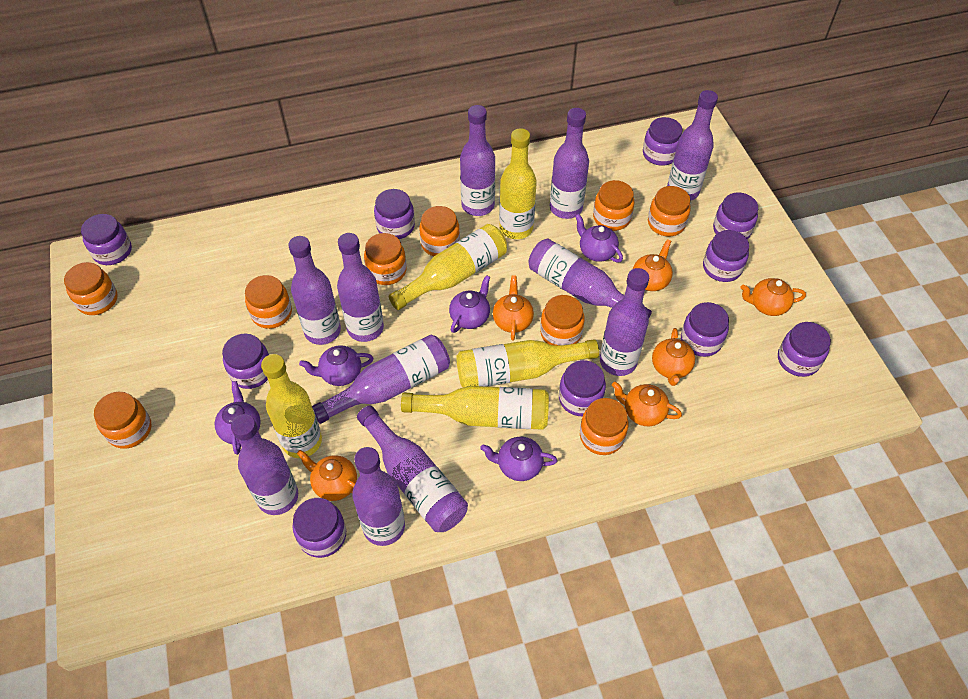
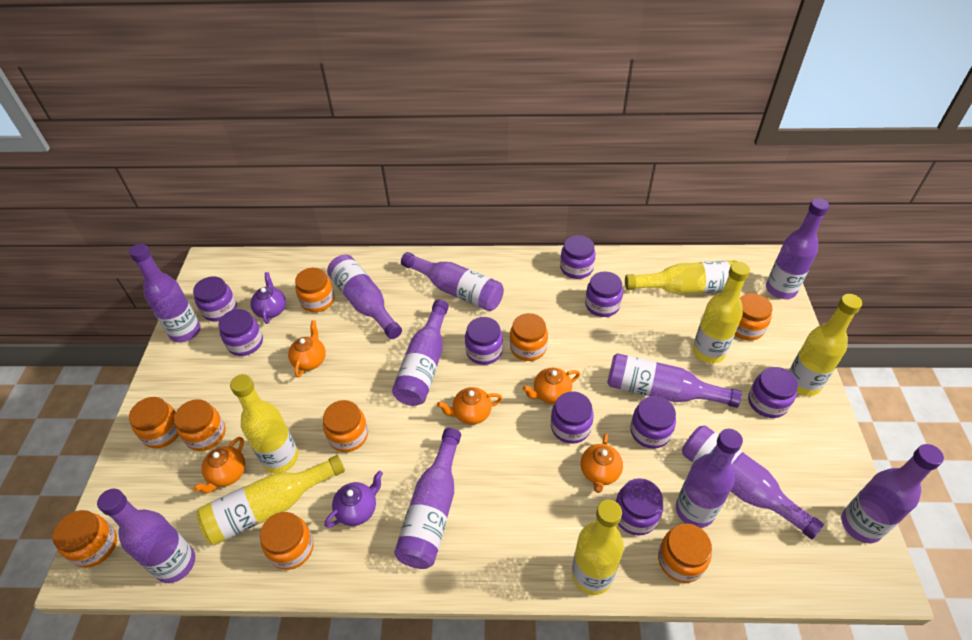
orange teapot: [297,450,357,501] [493,276,534,341] [612,382,682,426] [633,239,673,291] [652,328,695,386] [740,278,806,316] = 6 -> [193,437,245,494] [288,320,326,377] [437,387,502,425] [522,368,580,404] [581,433,623,493] = 5
purple jar: [81,214,132,265] [222,333,269,389] [292,498,346,558] [374,189,415,239] [559,360,606,416] [643,117,683,166] [681,302,729,357] [703,230,749,282] [713,192,758,239] [778,322,831,377] = 10 -> [193,276,237,322] [218,309,263,356] [465,317,503,365] [551,391,594,444] [560,235,596,279] [585,271,623,317] [616,478,663,535] [630,396,676,449] [748,367,798,418] = 9
purple teapot: [215,381,261,455] [299,345,373,386] [449,275,490,333] [480,437,558,481] [575,214,623,263] = 5 -> [251,272,286,324] [325,471,383,528] = 2
yellow bottle: [261,354,322,458] [389,224,507,310] [401,386,549,430] [456,339,599,388] [499,128,537,239] = 5 -> [197,455,345,545] [230,374,298,473] [572,500,624,595] [625,260,737,295] [693,262,750,363] [789,294,862,396] = 6

